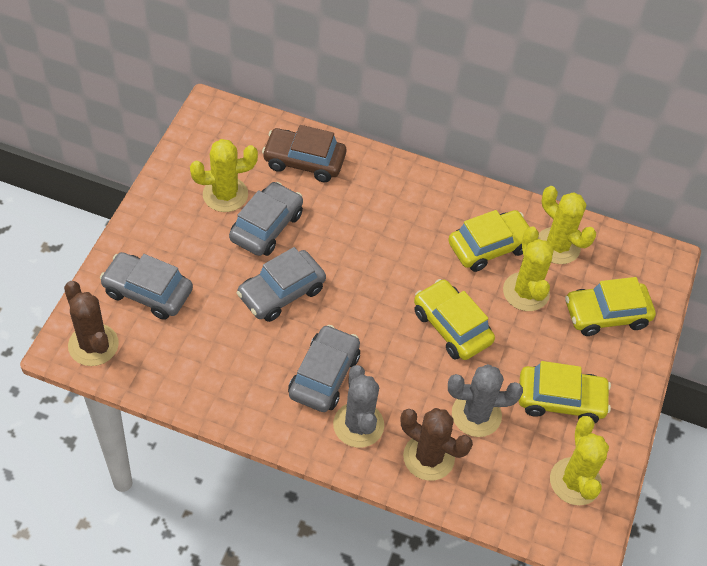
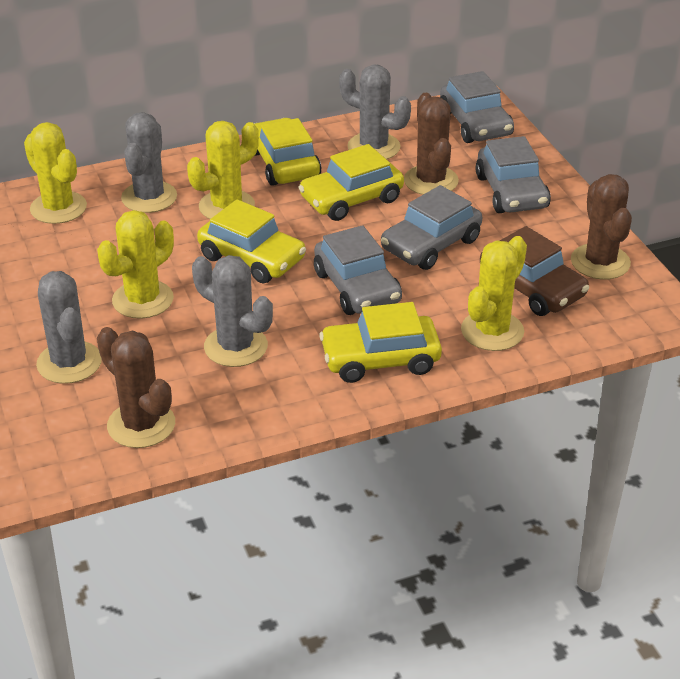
brown cactus: [64,281,119,366] [401,408,473,481] = 2 -> [97,327,175,448] [404,93,459,195] [571,174,632,280] = 3
grey cactus: [333,365,384,448] [448,364,523,437] = 2 -> [36,271,102,384] [121,112,177,213] [192,255,273,367] [339,64,411,159] = 4

